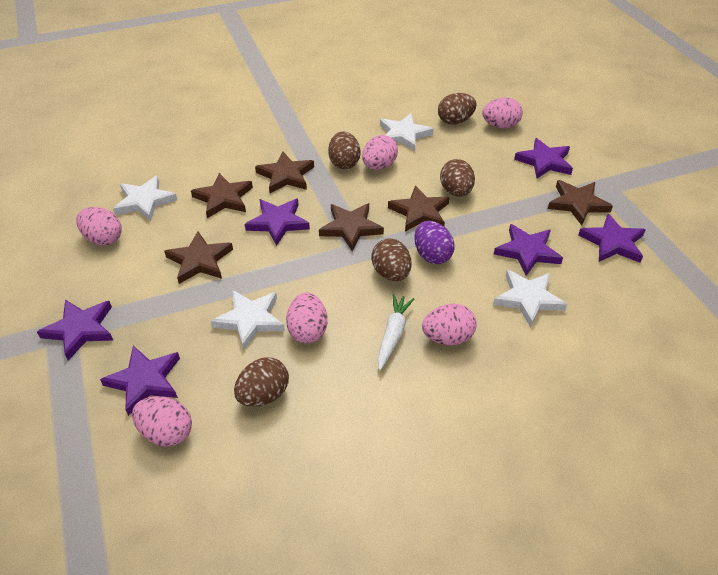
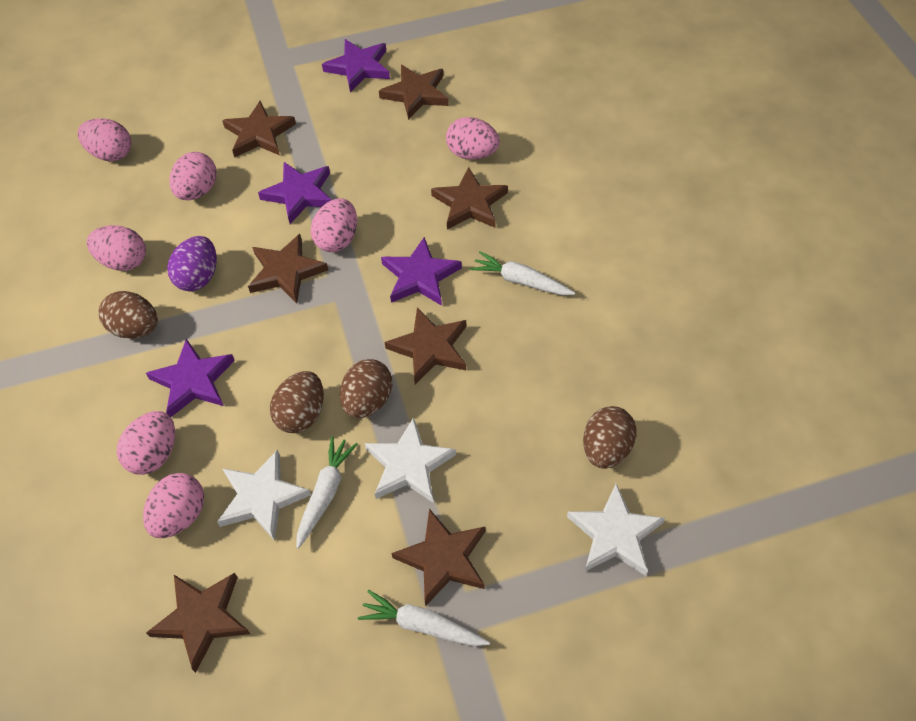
brown egg: [234,357,289,407] [328,131,361,169] [371,238,411,281] [438,93,476,125] [440,159,475,197] = 5 -> [99,291,158,339] [270,371,324,433] [340,359,392,418] [583,406,637,469] = 4
brown star: [164,231,233,284] [191,173,253,218] [255,152,314,193] [319,203,384,251] [388,185,450,232] [548,180,613,225] = 6 -> [146,573,250,673] [222,101,296,158] [248,234,328,303] [379,65,449,120] [385,308,467,384] [392,509,485,607] [431,167,508,230] = 7
pink egg: [76,207,122,245] [132,396,192,447] [286,292,327,344] [362,135,398,170] [422,304,477,345] [482,97,523,129] = 6 -> [77,118,132,161] [87,225,146,271] [117,411,175,475] [143,473,204,538] [170,152,217,200] [311,198,357,252] [446,117,500,160] = 7
purple star: [37,300,113,361] [100,346,180,416] [245,199,310,246] [494,224,563,276] [514,138,573,179] [578,214,645,263] = 6 -> [146,339,235,417] [258,162,332,224] [322,39,390,92] [381,237,462,306] = 4
white carrot: [378,294,414,370] = 1 -> [296,436,358,549] [358,590,490,646] [470,251,575,295] = 3
white star: [113,175,177,221] [211,290,285,350] [380,113,433,151] [493,270,567,327] = 4 -> [217,450,311,541] [364,417,456,503] [567,484,665,576] = 3

